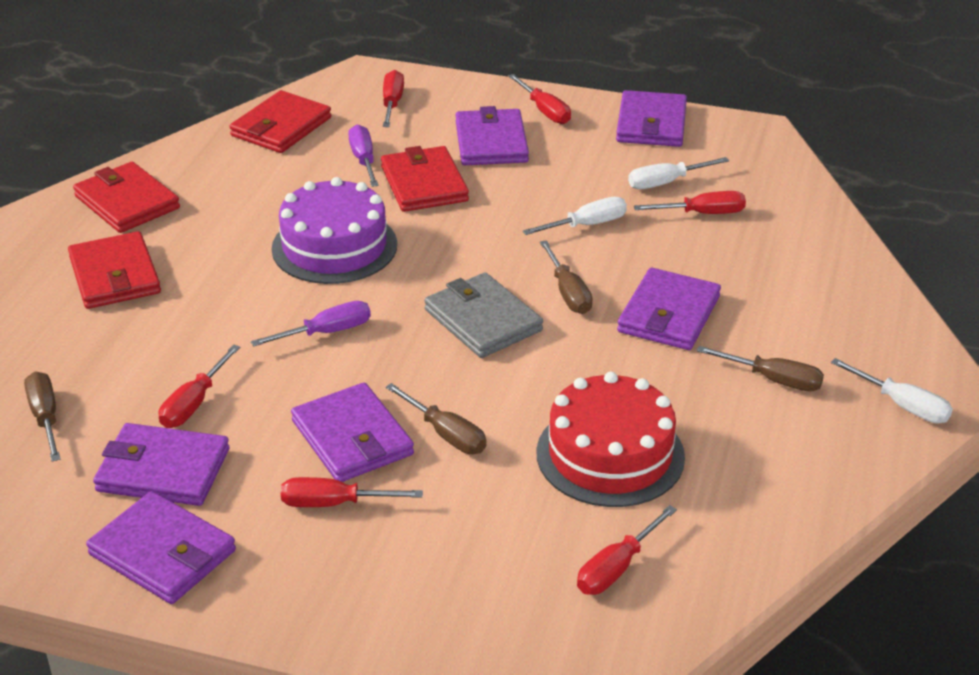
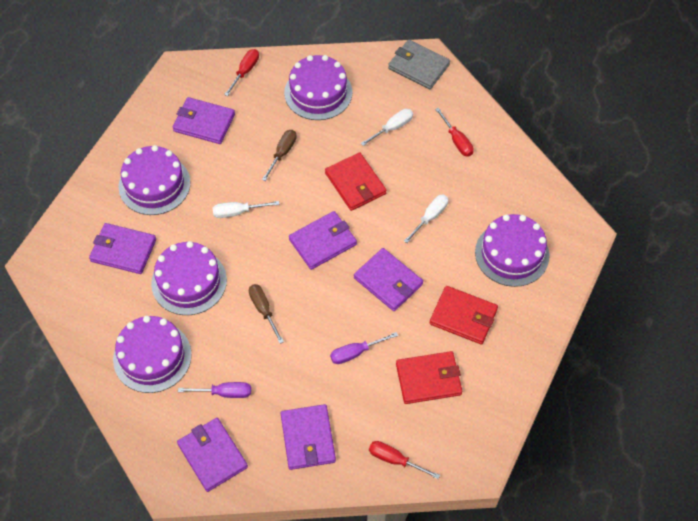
brown screwdriver: [24,372,61,462] [385,383,486,454] [540,240,593,314] [697,346,824,392] = 4 -> [249,284,284,344] [262,130,297,181] = 2
purple cake: [271,177,397,284] = 1 -> [113,316,192,393] [119,145,191,215] [151,241,227,315] [284,55,352,120] [475,214,549,287] = 5
red cake: [536,372,685,507] = 1 -> none = 0
red screwdriver: [159,345,240,428] [281,477,423,507] [383,70,404,127] [508,74,571,124] [577,505,677,595] [634,191,746,214] = 6 -> [224,49,259,96] [369,441,440,479] [435,108,474,157] = 3
red wallet: [68,231,161,309] [73,162,180,233] [229,90,331,153] [381,146,469,212] = 4 -> [325,153,387,211] [396,351,462,404] [429,286,498,345] = 3

